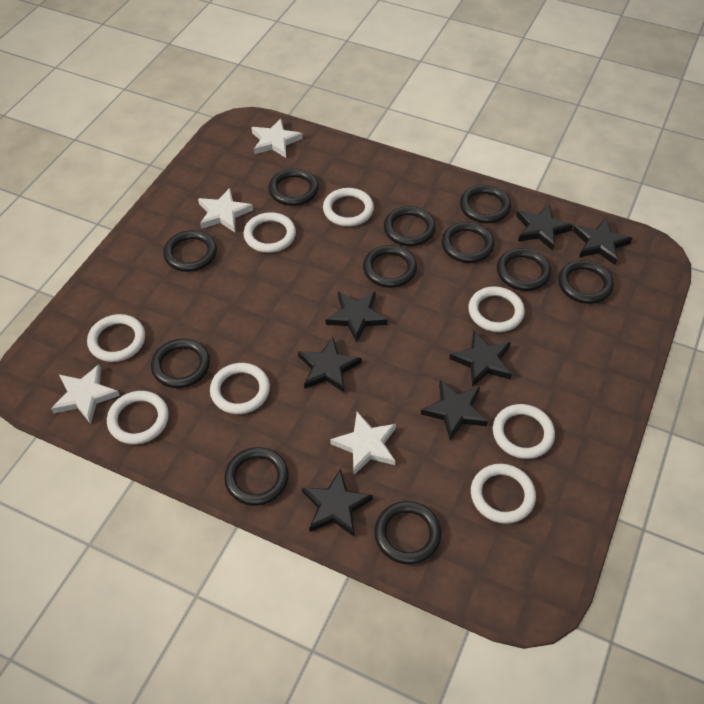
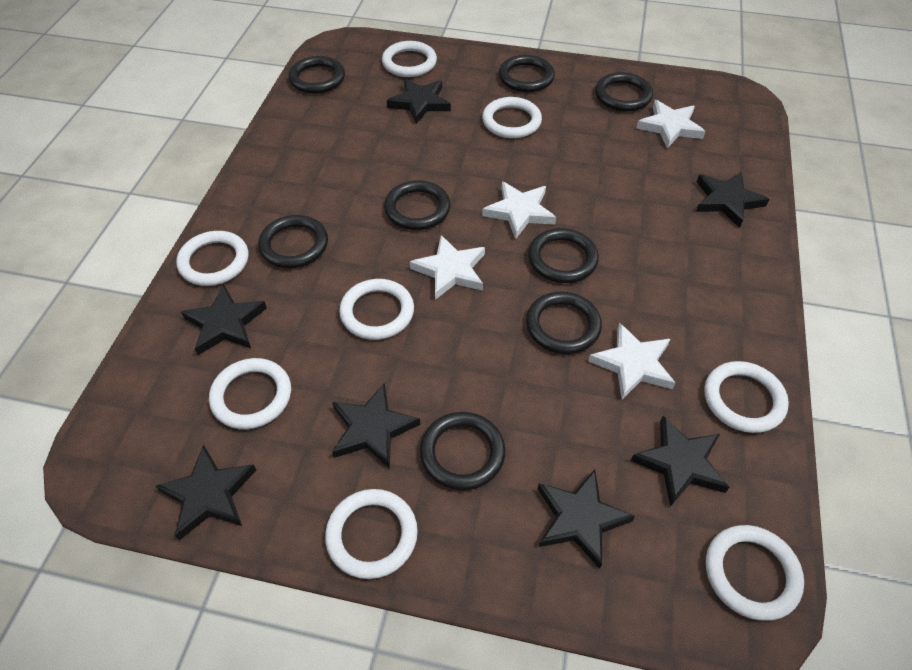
black ring: [151,339,210,388] [163,230,217,272] [224,447,289,506] [268,168,319,206] [363,245,417,288] [374,501,441,564] [384,206,436,246] [441,222,494,263] [460,185,511,223] [497,248,551,291] [558,260,614,304] = 11 -> [258,215,328,268] [288,56,345,94] [384,180,450,230] [420,412,506,490] [499,55,555,92] [526,291,602,354] [528,228,599,283] [595,72,653,112] = 8

